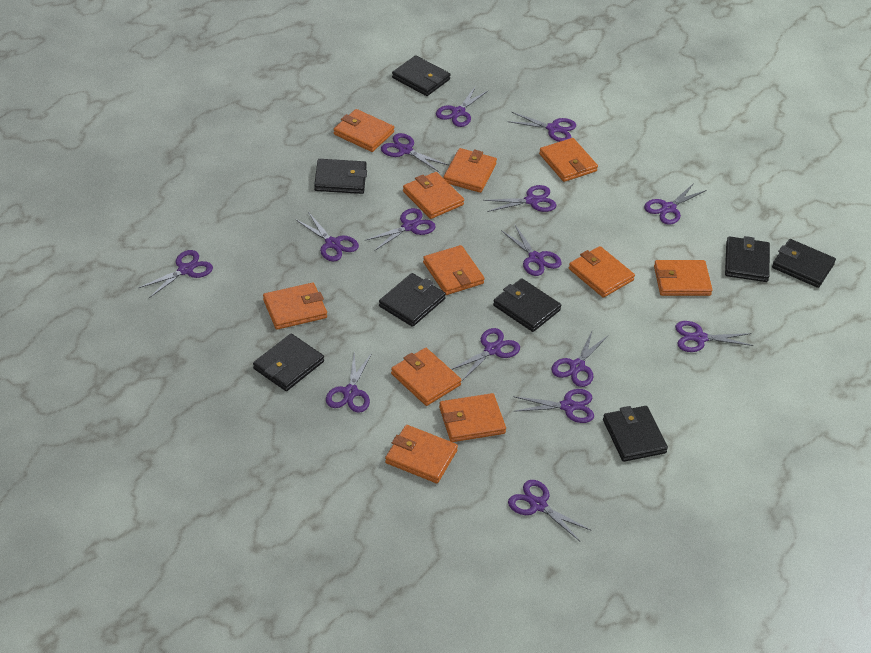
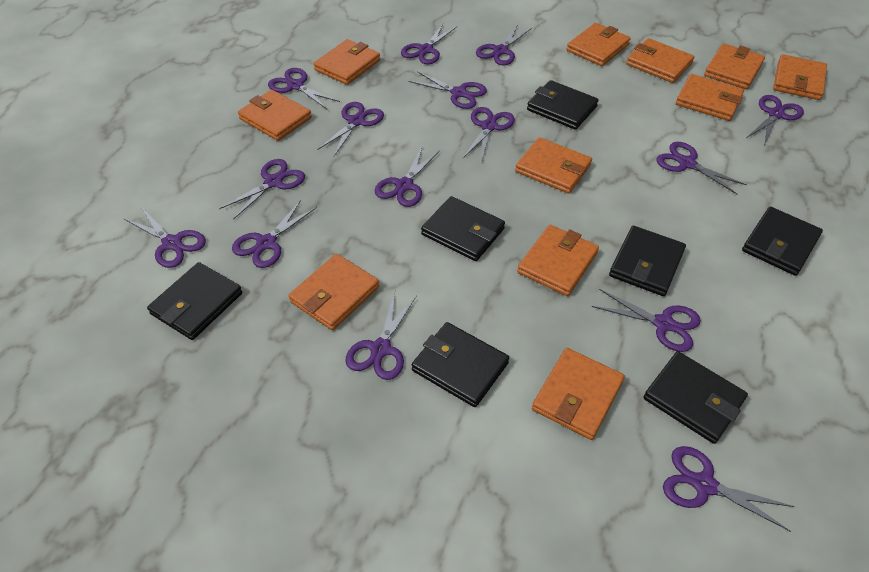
black wallet: [253,334,324,391] [314,159,367,194] [379,273,446,327] [392,55,451,96] [493,278,561,332] [603,406,668,462] [725,236,770,282] [772,239,836,288] = 8 -> [147,262,242,340] [412,322,509,407] [421,196,505,261] [527,80,599,130] [609,226,686,296] [644,351,748,444] [742,207,823,276] = 7

